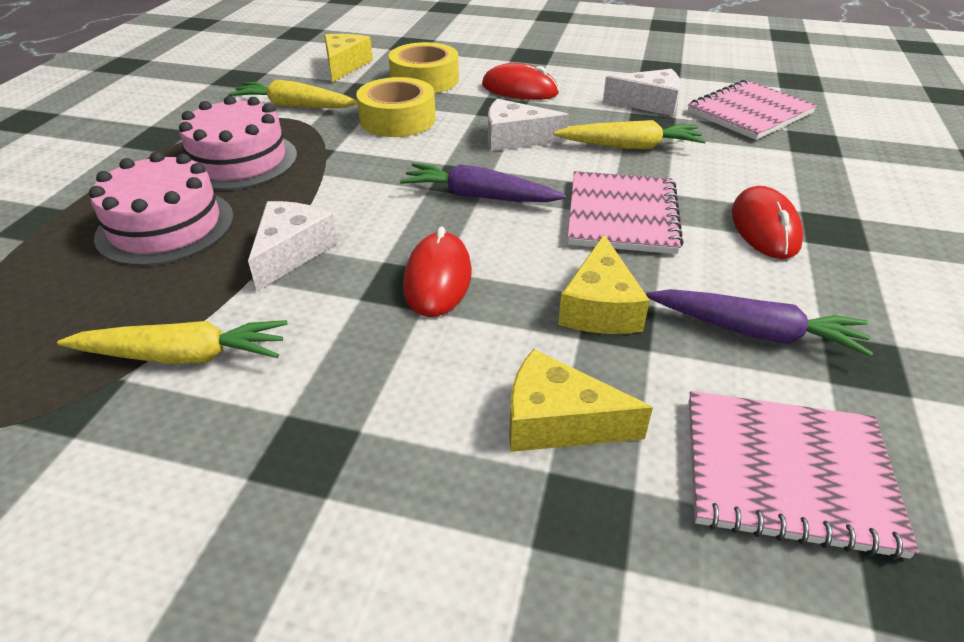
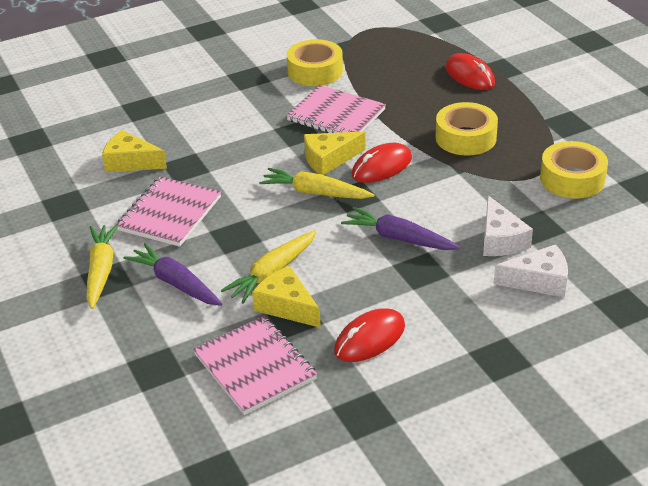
pink cake: [89,152,234,266] [179,96,297,190] = 2 -> none = 0
white cheese: [248,201,338,291] [488,99,569,151] [603,69,681,116] = 3 -> [483,195,533,256] [494,244,568,297] = 2
yellow tape: [356,77,436,137] [389,42,459,93] = 2 -> [287,39,343,86] [435,102,498,156] [540,141,608,199] = 3

